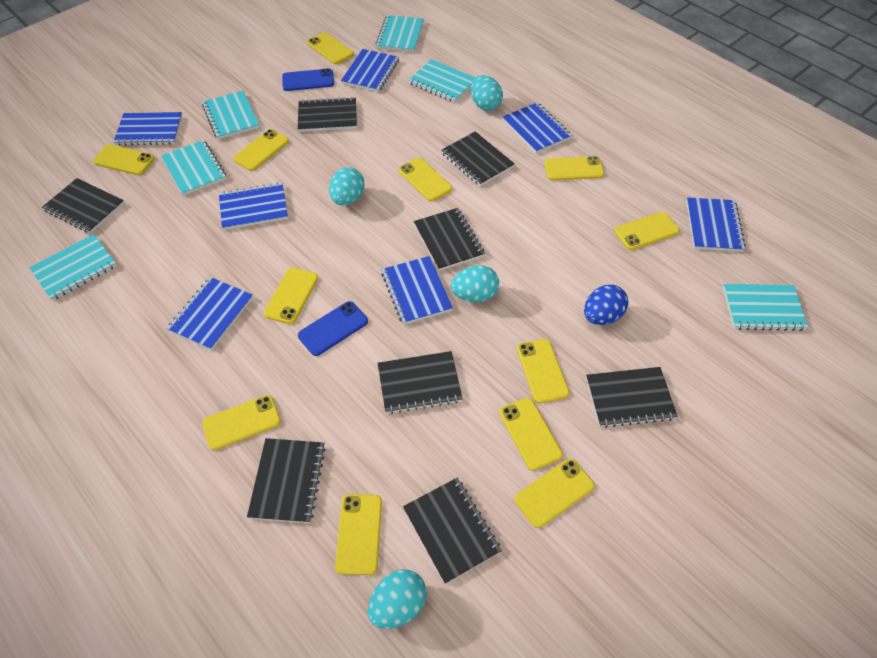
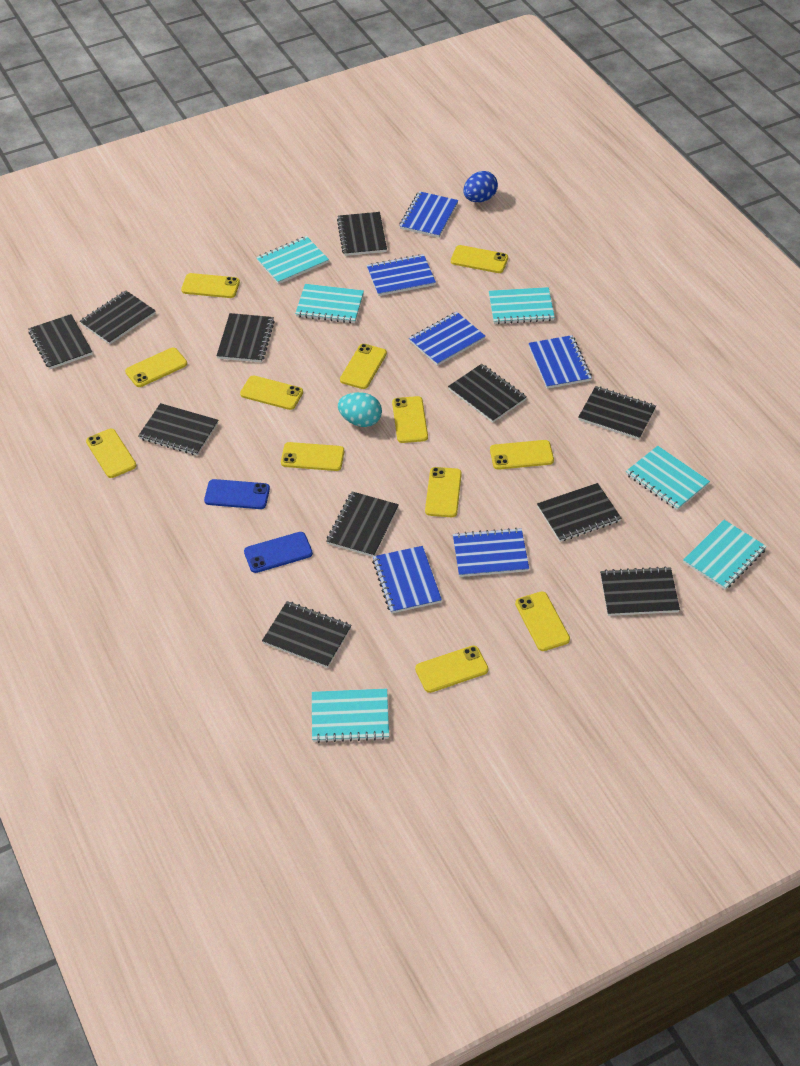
black notebook: [42,178,124,233] [247,438,326,523] [298,97,357,132] [378,351,463,414] [403,478,502,584] [414,208,485,271] [441,131,515,186] [586,367,678,428] = 8 -> [29,314,93,369] [80,291,156,345] [138,403,218,456] [216,313,275,363] [262,601,352,668] [326,491,399,557] [337,212,387,256] [448,364,526,423] [537,483,621,542] [578,386,656,440] [600,567,680,616] = 11
blue notebook: [114,112,182,145] [167,277,253,350] [219,183,288,230] [341,49,399,92] [381,256,453,325] [503,103,572,153] [686,197,746,252] = 7 -> [367,254,436,296] [372,546,442,614] [399,191,458,238] [409,312,486,366] [453,528,529,577] [528,335,592,389] = 6
turquoise egg: [329,167,365,205] [368,569,427,629] [451,265,499,302] [471,75,503,111] = 4 -> [338,392,382,427] = 1

